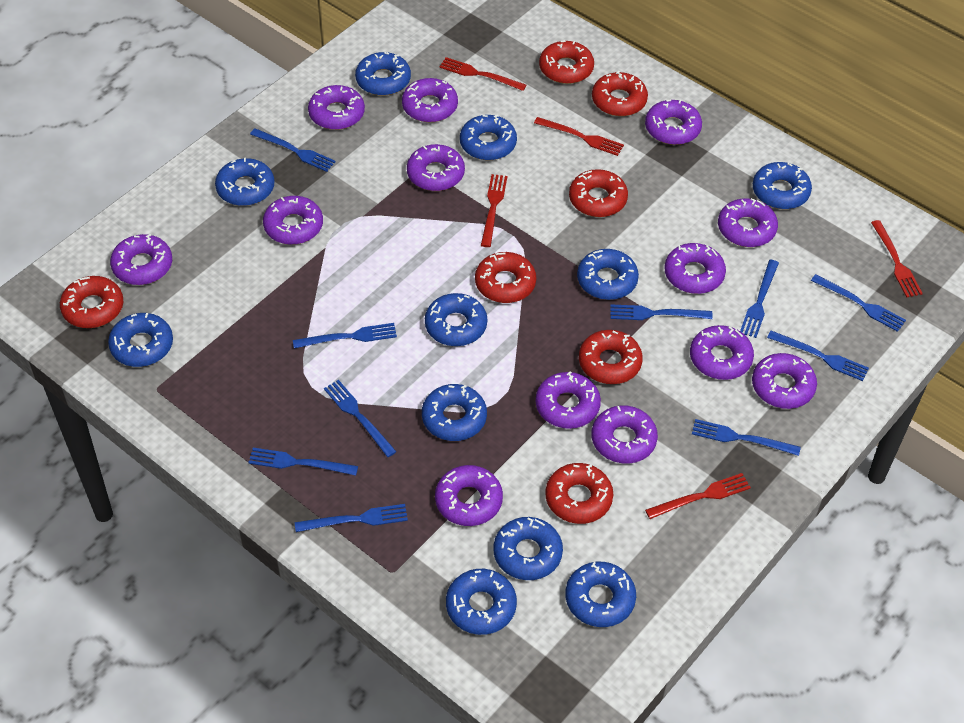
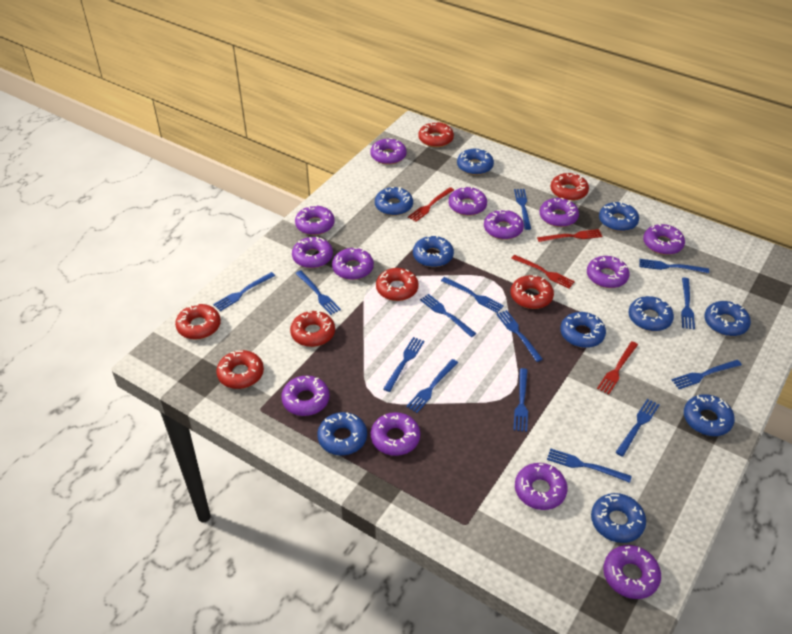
blue donut: [108,313,173,367] [215,158,274,206] [355,52,411,96] [422,384,487,441] [425,293,487,346] [446,569,517,635] [460,115,517,160] [493,517,563,580] [565,562,636,627] [577,249,639,300] [753,162,812,209] = 11 -> [317,412,367,456] [375,187,413,216] [413,236,454,267] [457,149,494,175] [560,312,606,348] [591,493,646,543] [599,201,639,231] [628,296,674,331] [684,394,735,436] [704,301,751,336] = 10
blue fork: [248,448,358,476] [250,128,336,172] [293,323,397,348] [295,504,408,532] [324,380,397,457] [610,304,713,320] [692,419,801,456] [740,260,779,338] [767,331,869,381] [811,274,906,332] = 10 -> [213,272,275,311] [295,270,341,315] [383,337,424,392] [406,359,458,413] [420,294,476,337] [441,277,504,313] [496,310,543,362] [513,368,528,432] [514,189,531,230] [547,448,632,483] [615,399,659,457] [639,259,709,273] [672,360,742,389] [681,277,695,330] = 14
red fork: [439,57,527,91] [481,174,507,247] [534,117,624,156] [645,473,751,519] [871,220,923,297] = 5 -> [408,187,454,222] [511,255,575,288] [537,229,603,242] [597,341,638,394] = 4

